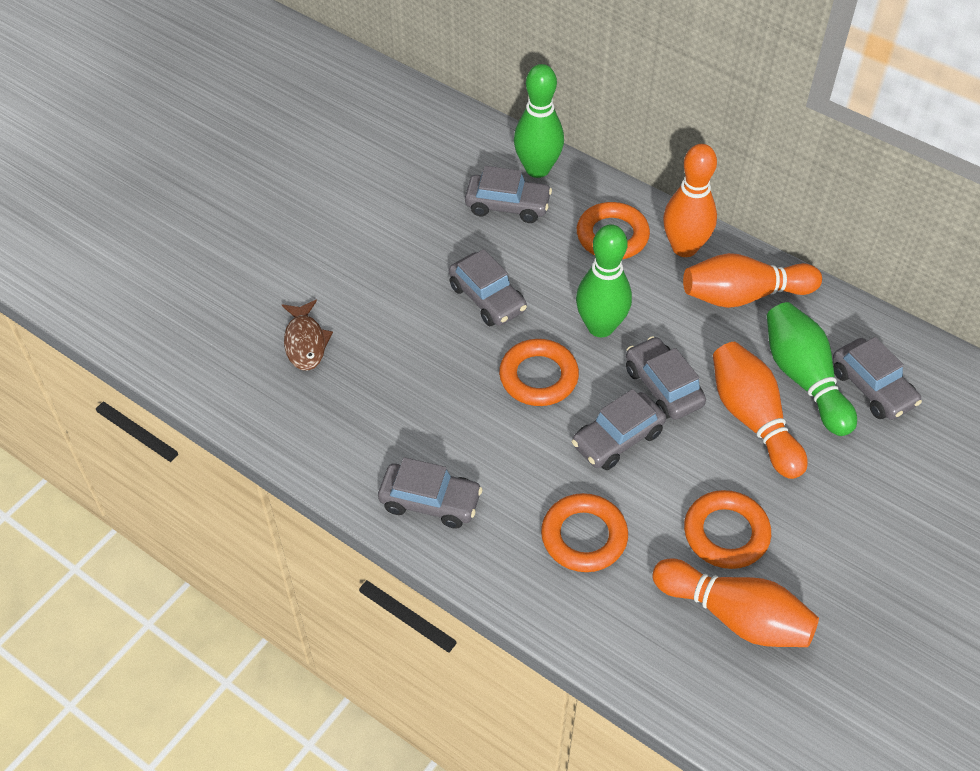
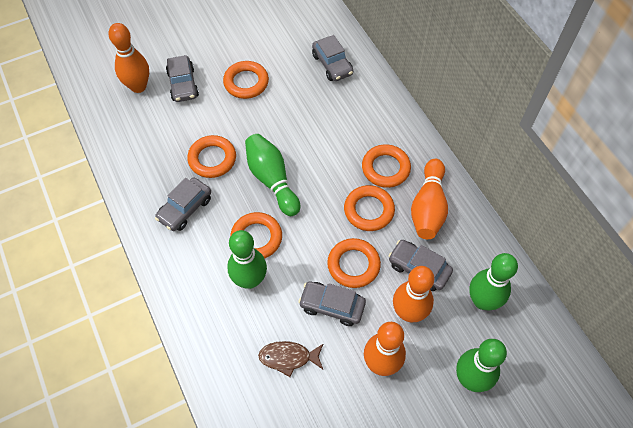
green bowling pin: [514,64,564,178] [576,224,632,337] [767,302,857,436] = 3 -> [227,230,267,289] [245,134,300,216] [456,339,507,392] [469,253,518,310] = 4
grey car: [378,457,483,529] [449,249,527,326] [465,166,552,223] [572,389,666,470] [626,336,706,420] [833,337,922,420] = 6 -> [155,177,211,231] [166,55,199,102] [298,281,366,326] [312,35,353,81] [389,240,453,291] = 5
orange ring: [499,339,579,406] [541,493,628,572] [577,202,650,259] [684,490,771,569] = 4 -> [187,135,236,178] [223,61,269,99] [230,212,282,259] [327,238,381,288] [344,185,395,231] [362,144,411,188] = 6

